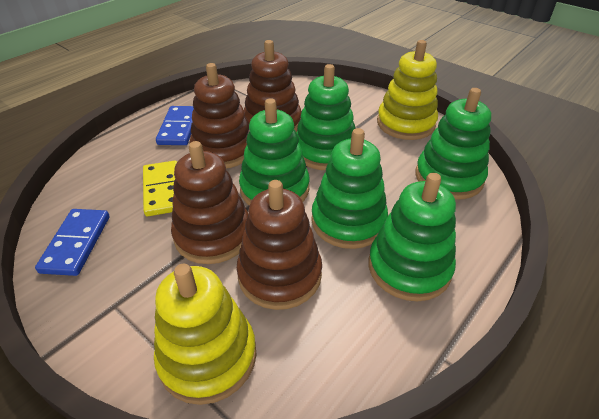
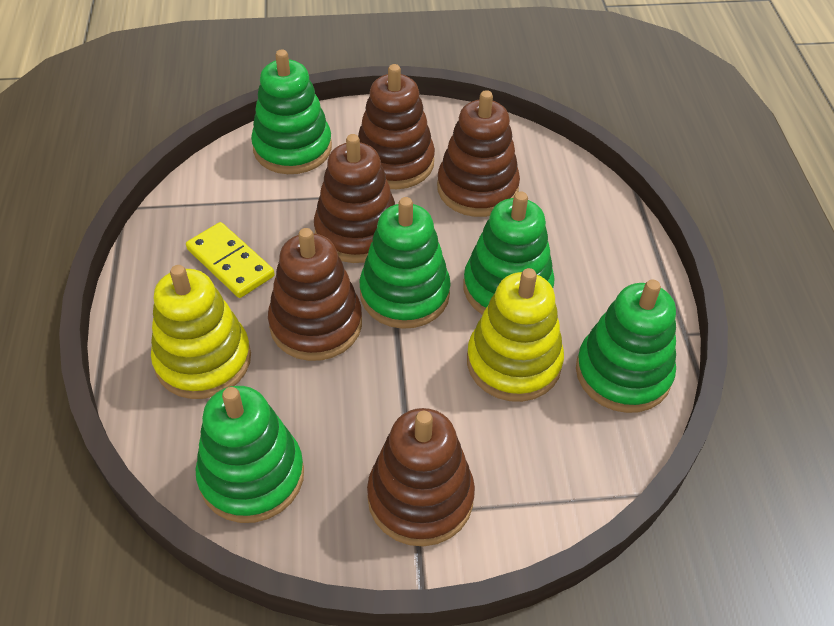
blue domino: [35,209,110,276] [156,106,194,145] = 2 -> none = 0
brown stacking toy: [171,141,249,264] [190,63,250,168] [236,180,322,310] [244,40,302,132] = 4 -> [268,228,362,361] [314,134,395,263] [358,64,435,189] [367,408,475,546] [437,90,520,217] = 5

